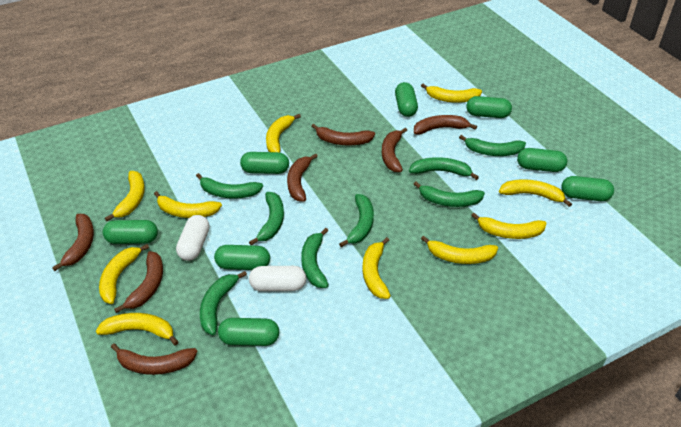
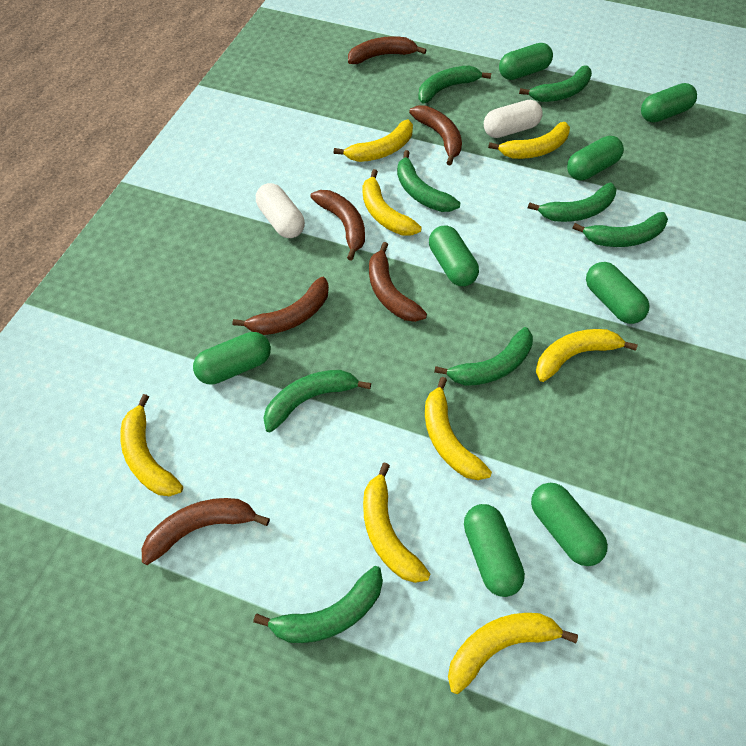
brown banana: [52,214,94,271] [111,344,197,375] [114,251,163,313] [287,153,318,202] [312,124,375,146] [382,128,407,172] [414,115,477,134] = 7 -> [142,498,270,565] [233,277,329,335] [310,190,365,261] [348,36,426,64] [369,242,427,322] [409,105,462,166] = 6
yellow banana: [96,313,179,346] [99,244,149,304] [105,171,145,221] [154,191,222,218] [266,114,301,153] [363,237,391,299] [421,84,482,103] [421,236,498,264] [471,213,547,239] [499,179,572,207] = 10 -> [120,394,183,496] [334,120,413,162] [362,169,422,236] [363,462,430,583] [425,377,492,480] [448,613,578,694] [488,122,570,159] [536,329,638,382] = 8

